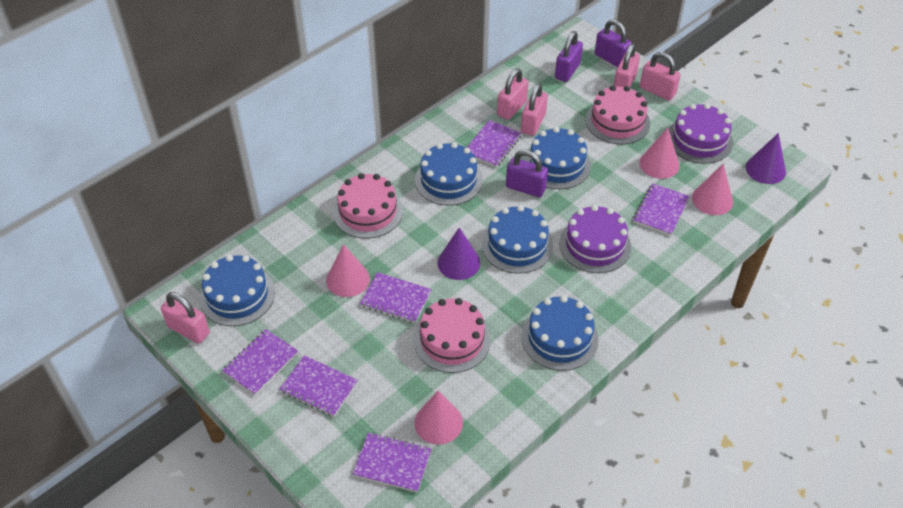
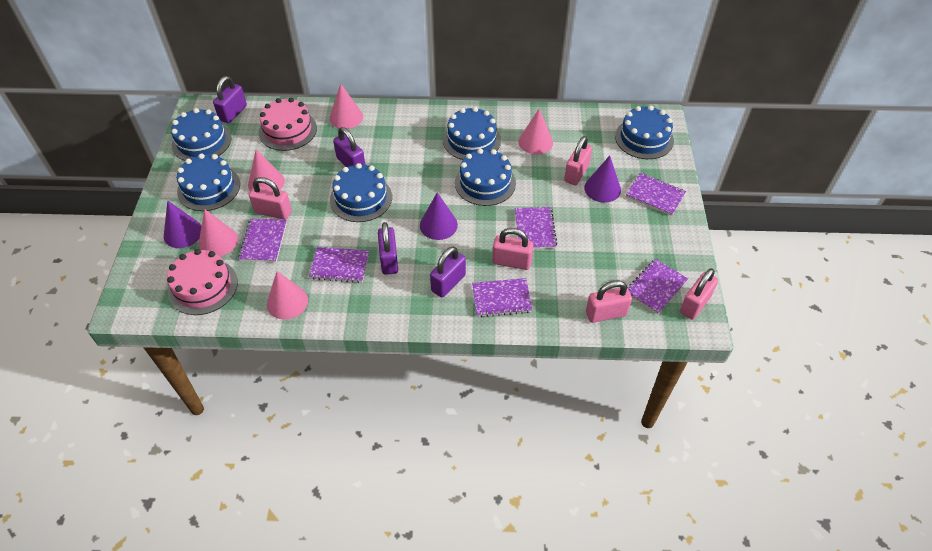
blue cake: [200,255,275,326] [415,142,483,206] [482,205,553,274] [521,295,599,371] [524,127,591,189] = 5 -> [171,108,232,161] [177,153,240,211] [330,163,392,222] [443,107,501,160] [455,149,516,206] [615,106,674,159] = 6
pink cake: [333,173,403,238] [414,298,491,373] [585,85,650,144] = 3 -> [167,249,238,315] [259,97,317,151] = 2
pink cone: [326,244,370,297] [414,390,463,445] [640,128,680,179] [692,164,733,215] = 4 -> [199,209,238,256] [248,149,285,191] [267,271,308,319] [329,83,363,129] [519,108,553,155] = 5
purple cake: [559,205,631,273] [669,103,733,164] = 2 -> none = 0
purple cone: [437,227,480,280] [746,133,786,184] = 2 -> [164,200,201,248] [420,192,458,240] [584,155,621,203] = 3
purple padlock: [506,150,548,197] [555,31,583,82] [595,20,632,67] = 3 -> [213,76,247,123] [333,127,365,167] [378,222,398,275] [430,247,466,297] = 4

